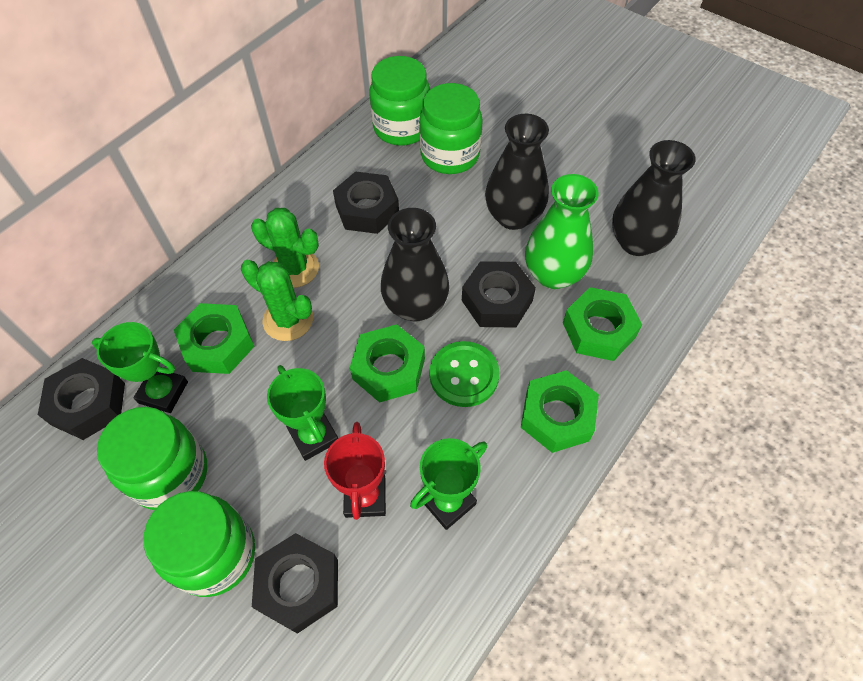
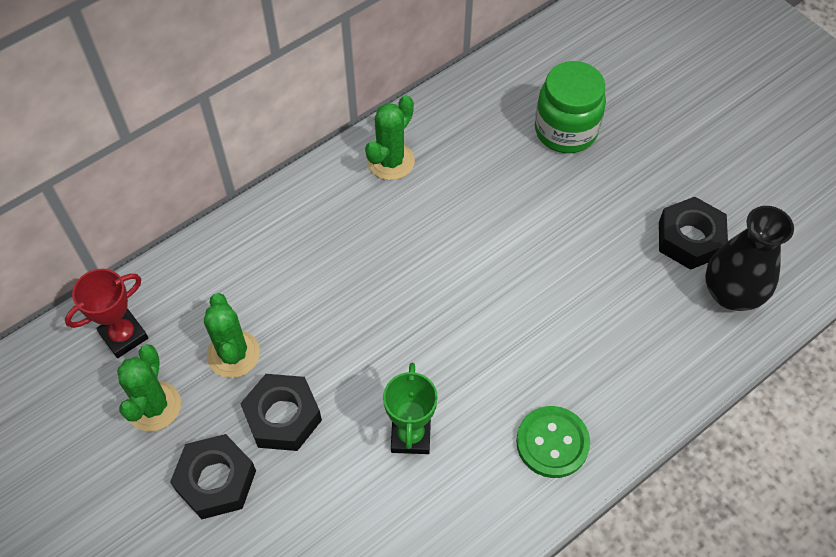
black nut: [38,358,125,440] [252,533,338,634] [333,171,399,234] [462,261,536,328] = 4 -> [170,434,256,519] [240,374,322,451] [659,197,728,270] = 3
black vase: [381,208,449,321] [485,114,549,230] [612,140,696,256] = 3 -> [705,206,794,311] = 1
green cactus: [241,260,313,341] [251,208,319,288] = 2 -> [117,345,181,432] [204,293,260,378] [365,95,415,180] = 3
green jar: [97,407,207,510] [143,491,255,597] [369,56,430,146] [419,83,483,174] = 4 -> [535,61,606,153] = 1
green nut: [174,303,255,374] [350,324,425,403] [521,370,599,453] [563,287,642,361] = 4 -> none = 0
green trophy: [92,322,188,413] [267,365,338,461] [410,438,487,530] = 3 -> [383,363,438,454] = 1
green vase: [525,174,599,289] = 1 -> none = 0

